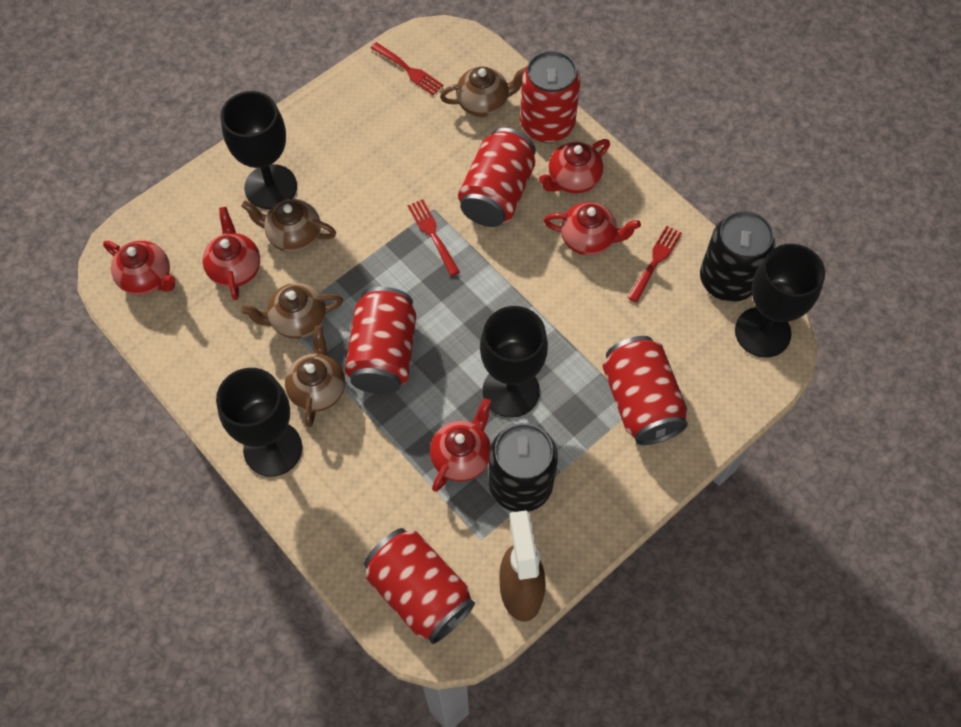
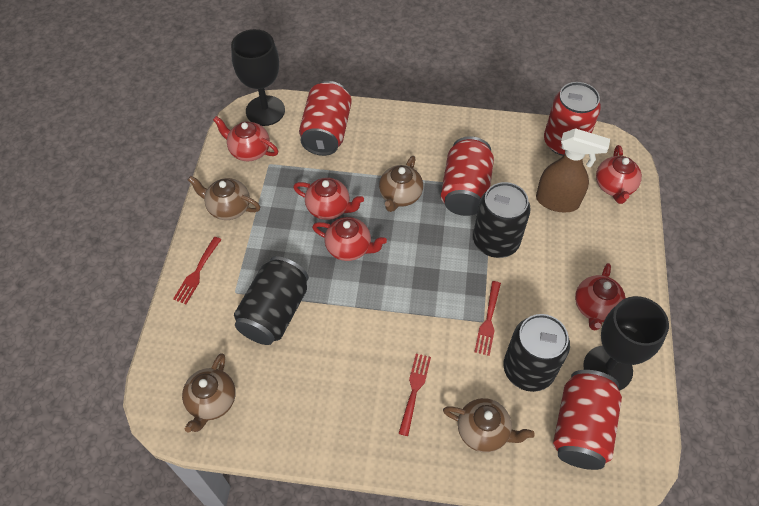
black can: [488,423,558,512] [700,210,775,302] = 2 -> [234,256,309,345] [473,182,531,258] [504,314,570,392] = 3
black goblet: [216,368,302,477] [221,91,297,209] [480,306,548,418] [735,244,825,358] = 4 -> [231,29,285,126] [583,296,669,391] = 2
red can: [345,287,416,394] [364,528,475,644] [458,128,536,227] [520,50,581,143] [603,336,688,445] = 5 -> [299,81,352,156] [441,136,494,216] [544,82,601,156] [553,370,622,470] = 4

